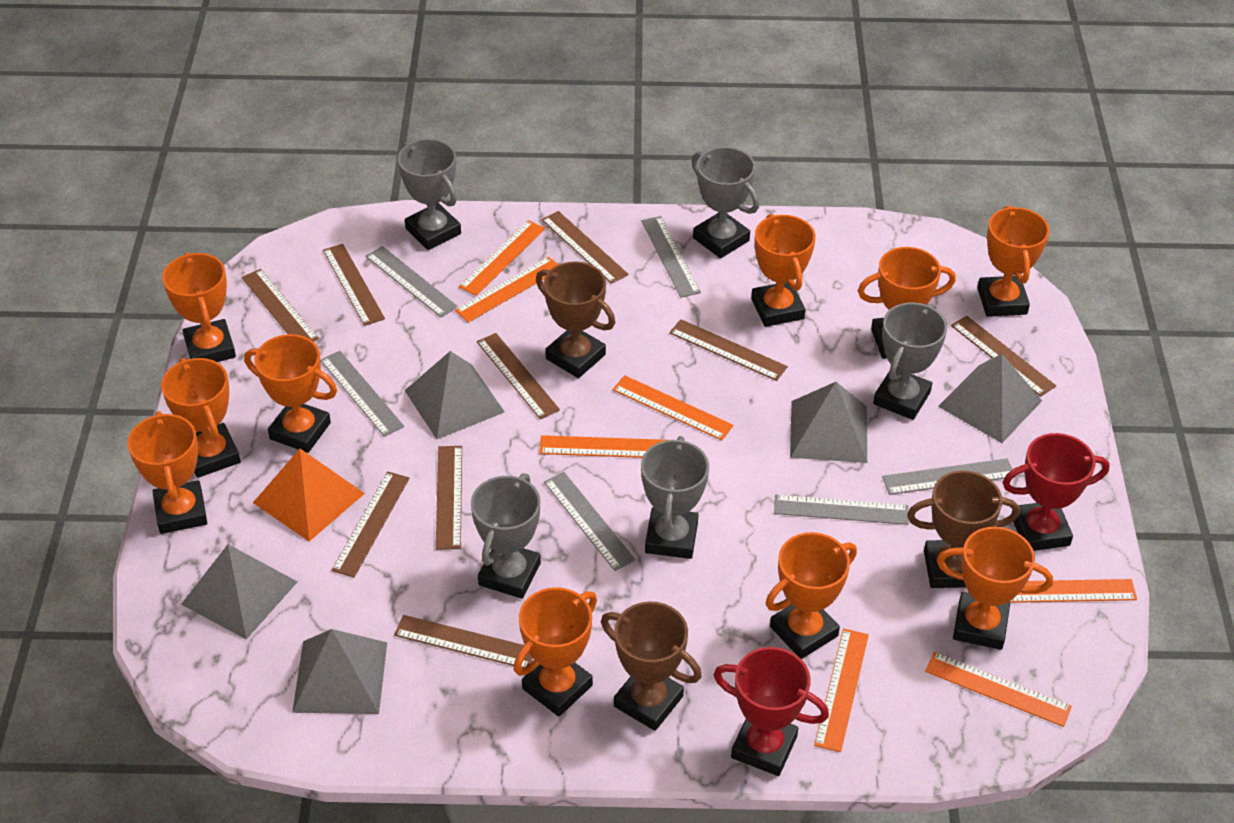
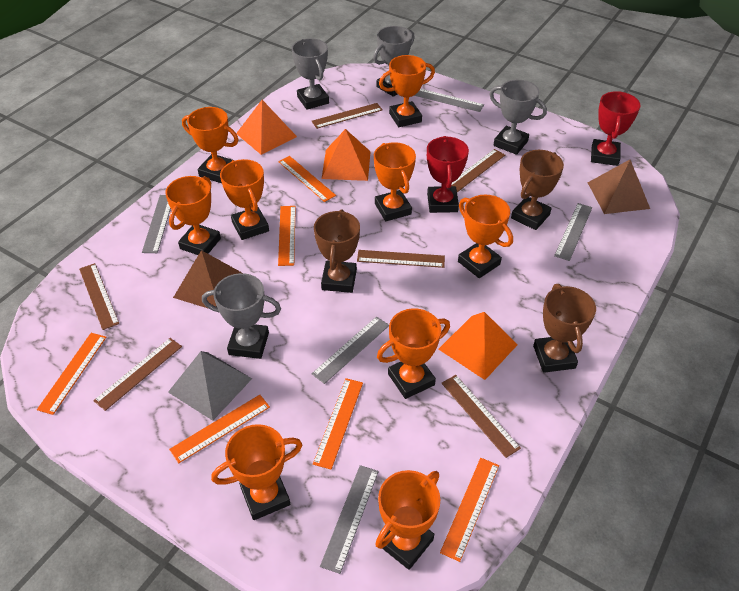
brown pyramid: none = 0 -> [173,250,242,309] [588,160,650,214] = 2
brown ruler: [241,269,319,342] [323,244,385,326] [331,471,409,578] [394,615,533,668] [436,446,462,550] [477,333,560,419] [541,211,629,284] [669,319,788,381] [951,316,1056,397] = 9 -> [79,263,119,330] [93,338,182,411] [312,103,383,129] [357,250,445,268] [441,375,521,458] [451,149,505,192] = 6
grey pyramid: [181,544,297,640] [292,629,387,714] [404,351,505,439] [790,382,867,463] [938,354,1042,443] = 5 -> [168,351,252,421] = 1
grey ruler: [320,351,404,437] [366,246,458,317] [544,472,636,571] [641,216,701,298] [774,494,909,525] [882,458,1013,495] = 6 -> [142,195,171,253] [312,316,389,384] [320,465,379,574] [414,89,484,112] [554,203,592,261] = 5
grey trophy: [398,139,461,250] [471,473,541,599] [641,436,709,559] [691,147,759,258] [873,302,947,420] = 5 -> [202,273,281,359] [292,38,329,110] [373,26,415,97] [489,80,547,155] = 4
orange pyramid: [253,449,365,541] = 1 -> [236,100,297,155] [322,129,371,181] [438,312,518,380] = 3
orange ruler: [455,257,558,322] [459,220,545,296] [539,435,667,458] [612,375,733,440] [814,629,869,752] [925,652,1072,727] [1009,579,1137,603] = 7 -> [37,333,106,415] [169,395,270,463] [278,156,336,202] [278,206,296,266] [313,378,363,469] [440,458,499,562] = 6
orange trophy: [127,411,207,534] [161,358,241,478] [162,252,236,362] [244,334,337,453] [514,587,597,717] [751,214,816,327] [766,532,857,659] [858,247,956,359] [937,527,1053,650] [977,205,1050,317] = 10 -> [165,176,221,255] [182,107,238,183] [211,424,302,520] [220,159,269,240] [374,142,416,221] [375,470,440,570] [377,308,450,399] [379,55,435,127] [458,195,513,278] = 9

